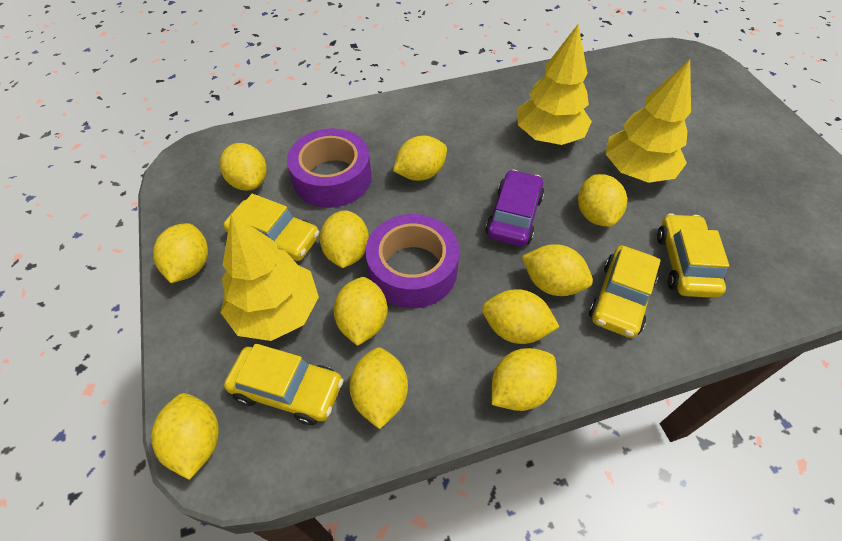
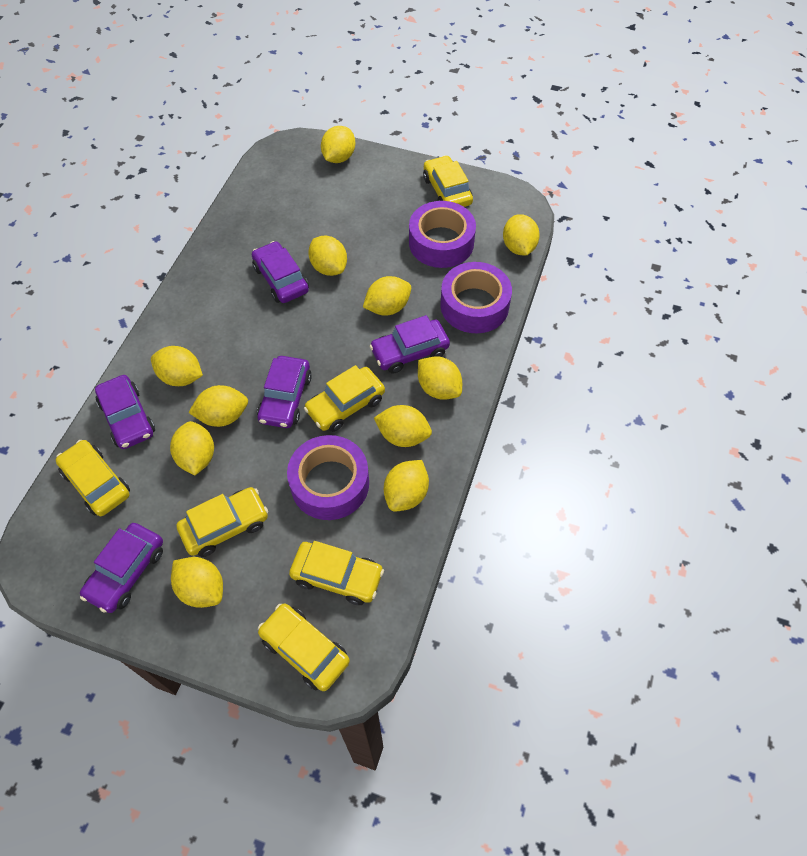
purple car: [485,170,544,247] = 1 -> [80,523,163,613] [95,375,155,449] [252,241,309,303] [257,356,312,428] [369,315,450,373] = 5
purple tape: [287,128,372,208] [366,214,459,308] = 2 -> [287,435,369,520] [409,201,476,268] [440,262,512,333] = 3
yellow car: [223,194,319,261] [224,343,343,425] [589,246,661,338] [657,213,729,298] = 4 -> [56,440,130,516] [176,487,268,557] [258,604,350,691] [289,541,384,605] [304,365,385,432] [423,155,473,207] = 6
yellow tree: [220,213,319,341] [518,24,592,145] [606,59,691,183] = 3 -> none = 0

